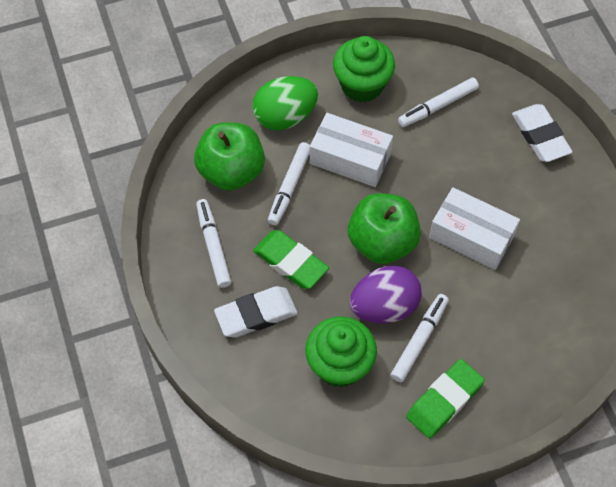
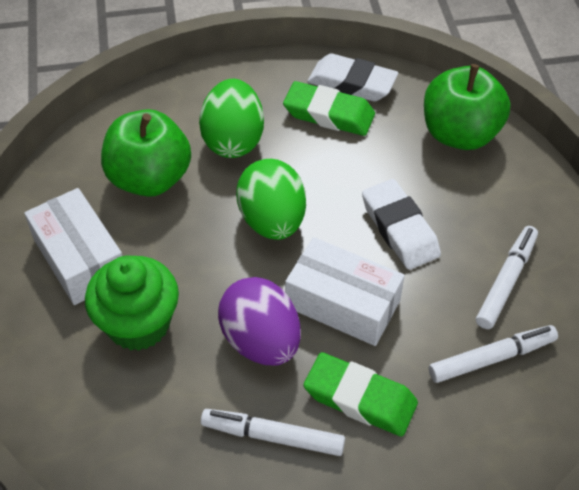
green cupcake: [305,316,377,387] [333,36,395,102] = 2 -> [85,256,179,351] = 1
green egg: [252,76,318,130] = 1 -> [199,79,264,158] [236,159,306,240] = 2
white marker: [196,199,231,288] [268,142,310,225] [391,294,449,382] [398,78,479,127] = 4 -> [201,409,345,456] [429,325,558,383] [476,226,538,329] = 3

